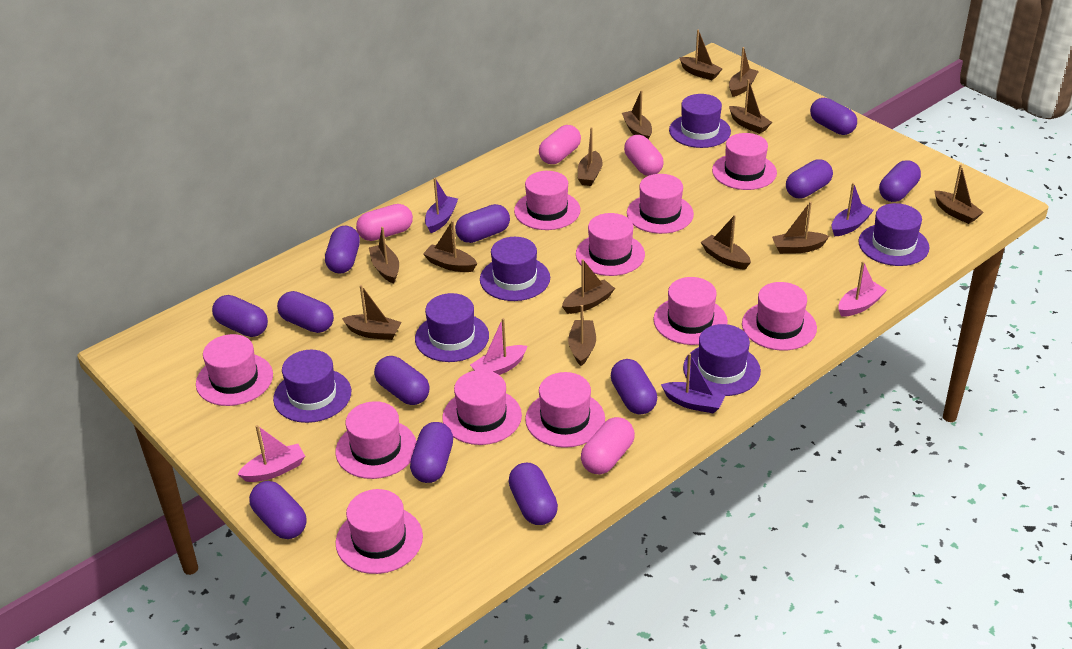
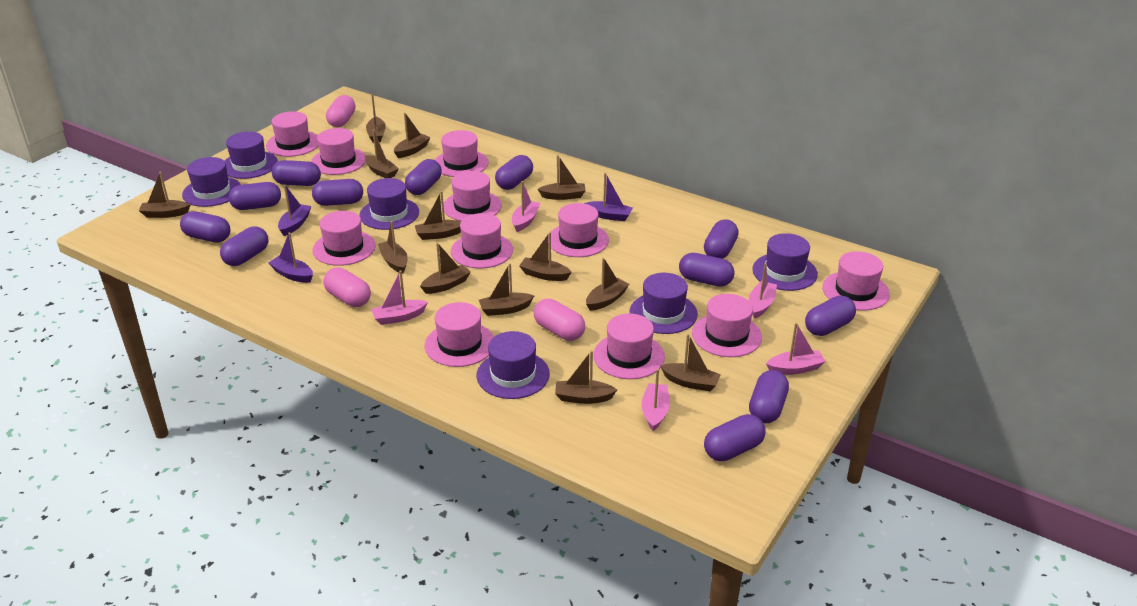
pink boat: [237,425,305,482] [470,318,527,375] [838,261,887,317] = 3 -> [371,270,428,325] [512,181,541,232] [641,369,670,431] [749,263,777,319] [766,323,826,375] = 5
pink capsule: [356,204,413,241] [539,125,581,164] [581,417,635,474] [624,135,664,176] = 4 -> [323,268,371,307] [326,95,356,127] [534,299,585,341] = 3

